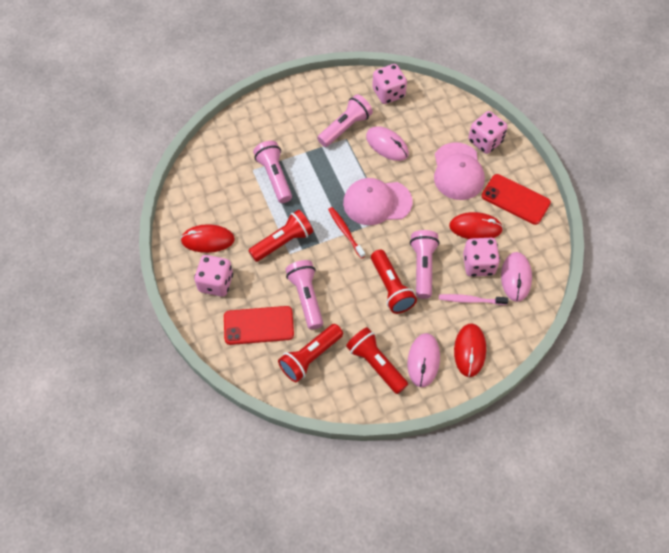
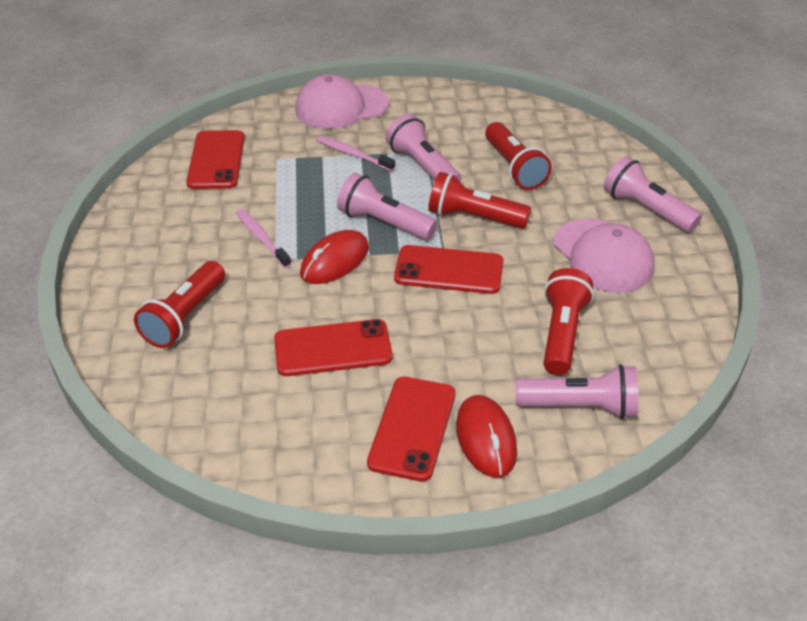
pink dice: [194,255,233,297] [372,64,407,104] [463,238,500,277] [468,111,508,154] = 4 -> none = 0
pink mouse: [366,126,409,161] [407,333,440,387] [501,252,532,302] = 3 -> none = 0
pink toothbrush: [439,294,508,305] = 1 -> [236,209,291,268] [316,136,395,171] = 2
red mouse: [180,224,235,253] [449,212,503,239] [454,323,486,377] = 3 -> [300,230,369,284] [456,395,517,478] = 2
red phone: [224,306,294,345] [481,174,551,225] = 2 -> [186,130,245,189] [274,319,392,376] [367,377,455,482] [394,245,504,294] = 4
red toothbrush: [328,207,365,259] = 1 -> none = 0

